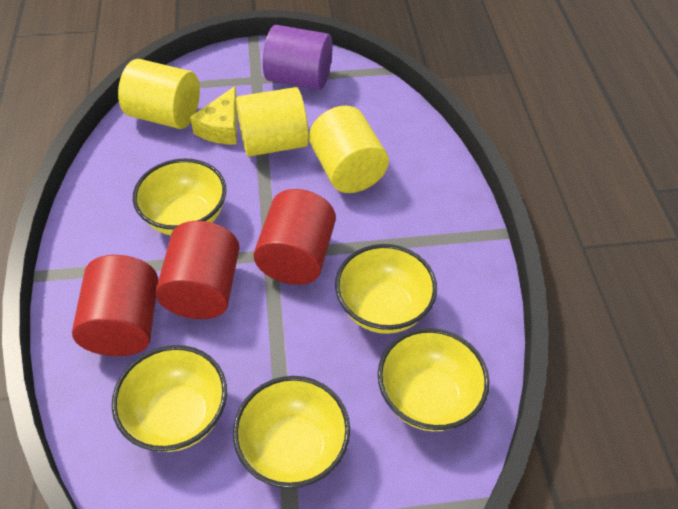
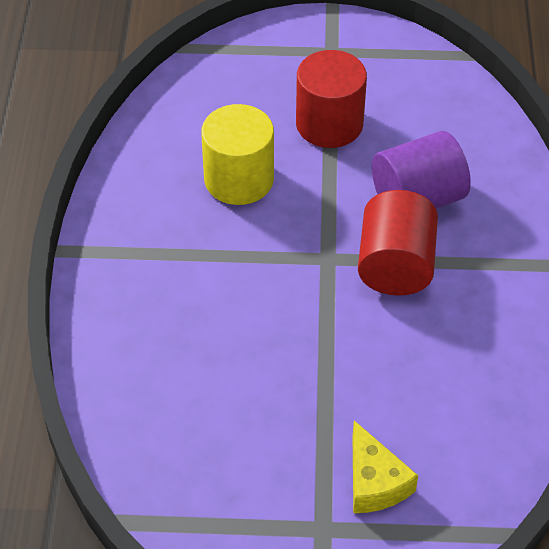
red cylinder: [72,255,158,356] [156,221,239,319] [253,189,336,285] = 3 -> [296,50,367,148] [358,190,438,296] = 2
yellow bowl: [112,345,227,452] [133,159,226,235] [233,376,350,488] [335,244,437,334] [378,328,489,431] = 5 -> none = 0
yellow cylinder: [118,59,200,129] [236,87,309,157] [309,106,389,193] = 3 -> [201,104,274,205] = 1

